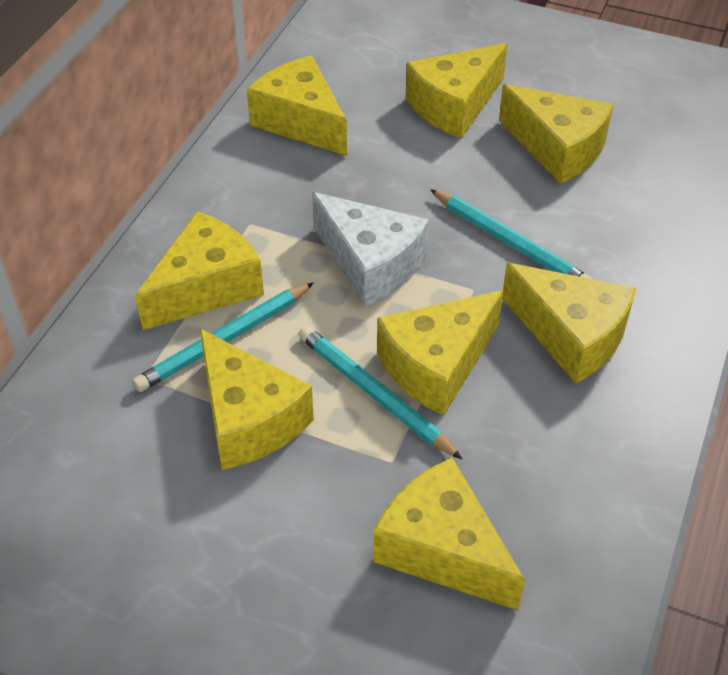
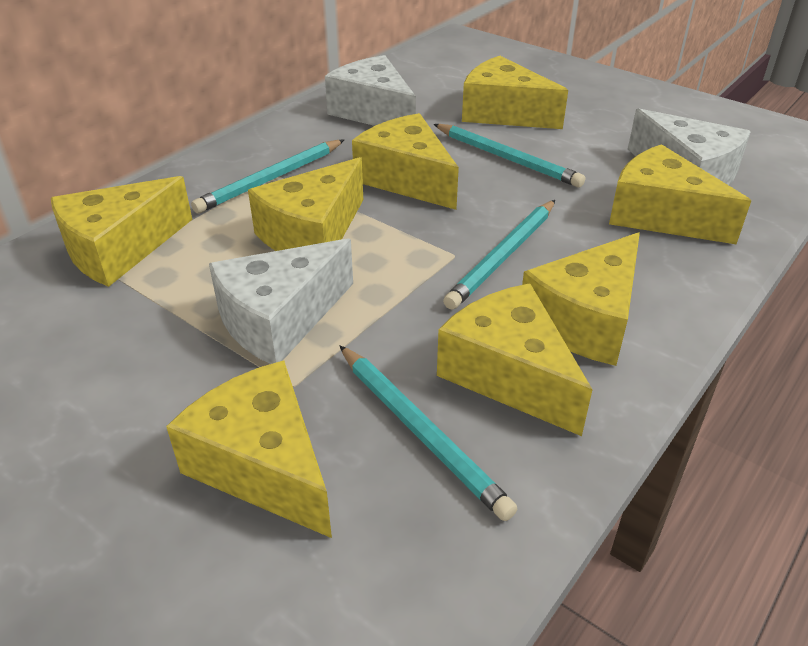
turquoise pencil: [132,282,314,392] [298,326,462,459] [430,189,592,279] = 3 -> [191,140,344,213] [339,345,517,521] [434,124,585,187] [443,200,555,310] = 4
white cheese: [312,192,429,307] = 1 -> [209,238,353,364] [325,55,416,126] [628,109,751,185] = 3

